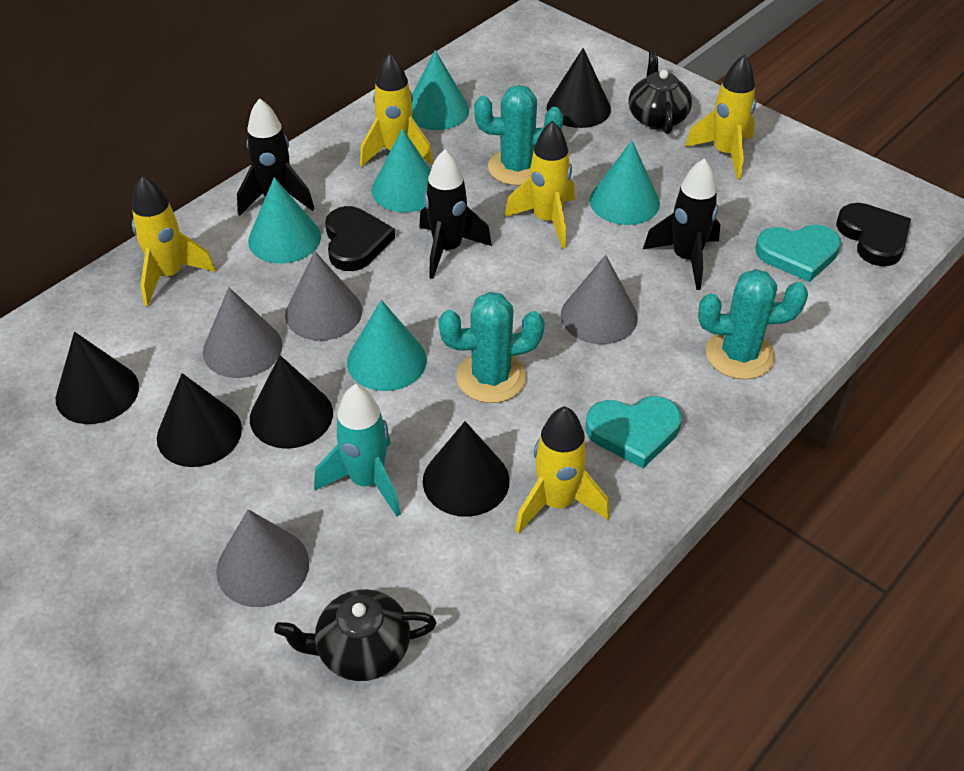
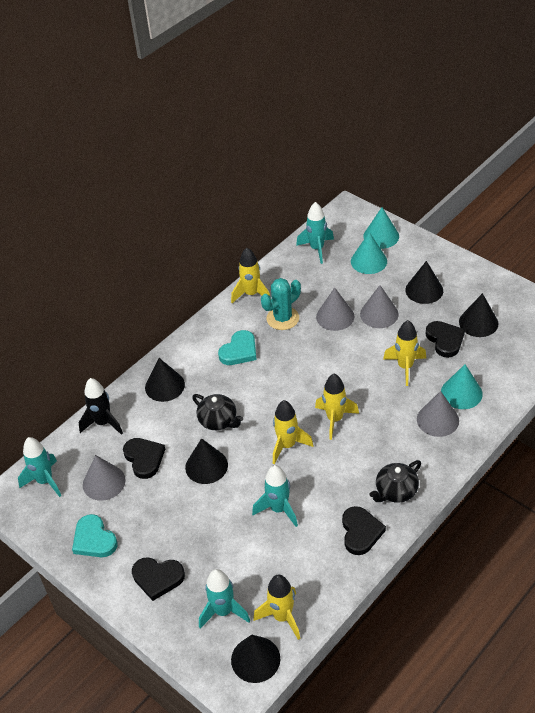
black heart: [325,206,395,271] [836,203,911,266] = 2 -> [123,438,165,479] [132,557,185,601] [342,506,386,555] [426,321,465,358] = 4
black rocket: [237,98,314,216] [419,149,492,279] [643,159,720,290] = 3 -> [79,378,123,435] = 1
turquoise cactus: [438,292,544,403] [474,85,563,186] [698,269,808,380] = 3 -> [261,278,301,330] = 1
turquoise cone: [248,177,321,263] [347,300,427,391] [371,128,431,212] [412,50,469,130] [590,141,660,225] = 5 -> [351,232,387,274] [363,207,399,249] [441,364,483,409] = 3
turquoise rocket: [314,384,401,517] = 1 -> [18,437,61,497] [199,569,250,628] [252,465,298,527] [296,202,334,264] = 4

